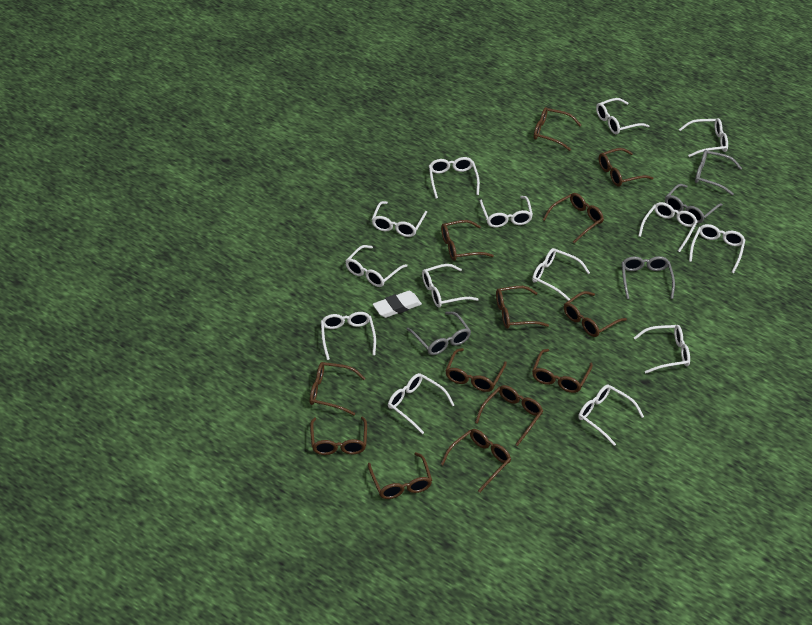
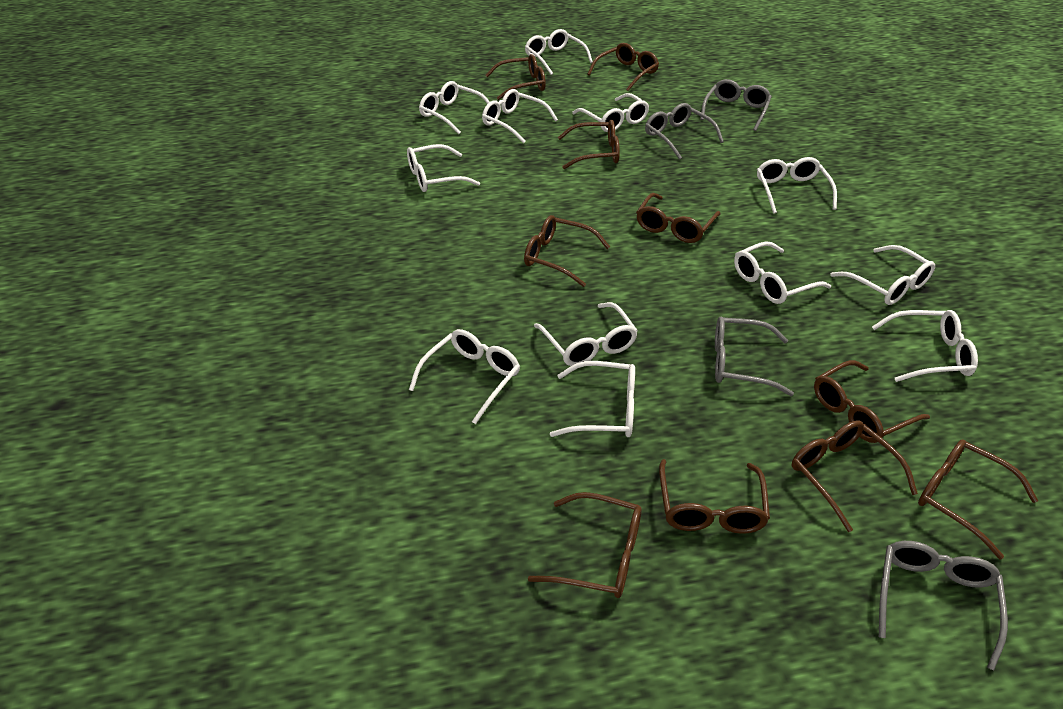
brown glasses: [310,362,366,415] [310,417,367,455] [368,452,432,499] [441,220,494,261] [441,429,511,493] [445,348,507,392] [475,385,543,446] [496,286,549,329] [532,349,593,393] [534,107,581,151] [543,193,604,243] [564,291,627,337] [599,148,653,187] = 13 -> [485,54,546,100] [524,215,610,287] [528,492,642,598] [558,120,620,169] [587,43,659,91] [636,193,720,243] [659,459,770,534] [792,420,918,532] [814,360,930,443] [918,439,1038,560] = 10
white eraser: [373,291,422,318] = 1 -> none = 0
white glasses: [321,312,376,360] [346,245,408,287] [371,201,427,237] [388,373,454,434] [422,264,479,308] [429,157,480,199] [480,196,533,228] [532,248,590,301] [578,385,644,446] [596,98,649,134] [634,325,690,374] [638,202,698,252] [679,118,728,157] [689,224,745,273] = 14 -> [407,144,480,192] [409,329,520,424] [419,81,489,134] [482,89,558,144] [525,29,593,75] [534,302,638,366] [550,361,635,437] [572,93,649,132] [734,241,831,304] [757,157,837,214] [830,245,935,305] [872,310,978,382] = 12

